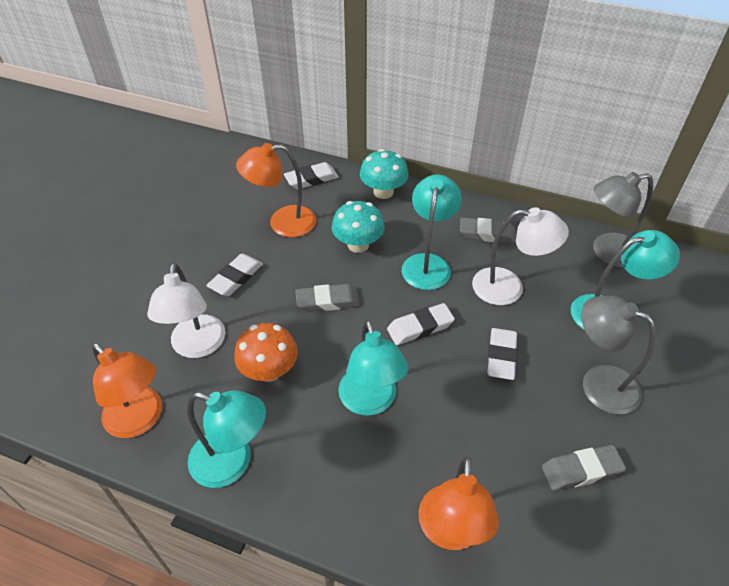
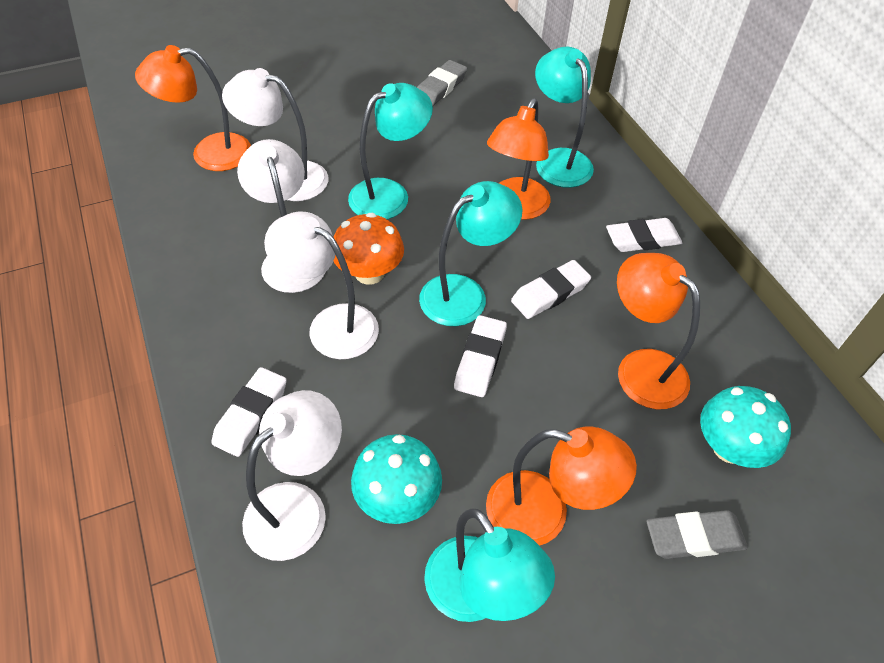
grey eraser: [295,284,360,312] [460,217,516,243] [542,445,626,491] = 3 -> [417,60,467,107] [647,510,748,559] = 2
grey lamp: [581,296,655,415] [593,172,653,268] = 2 -> none = 0
orange lamp: [92,342,162,438] [236,143,316,237] [419,456,499,550] = 3 -> [135,45,251,171] [486,426,637,546] [487,99,551,220] [617,253,700,409] = 4
white lamp: [147,263,226,358] [472,207,569,305] = 2 -> [222,68,328,201] [237,139,326,293] [242,390,342,561] [264,211,379,359] = 4

